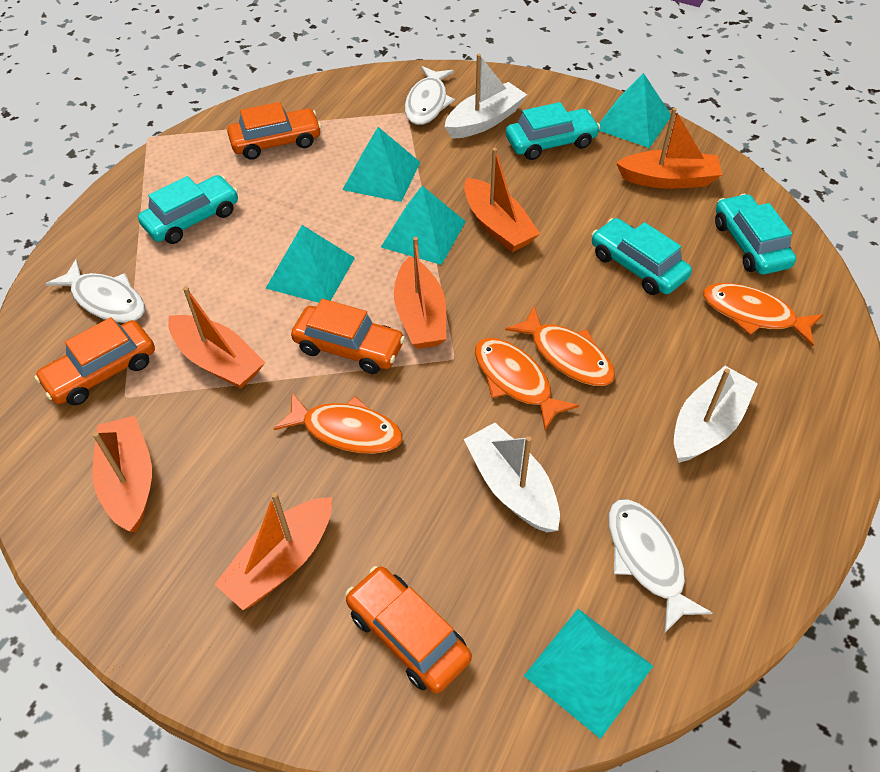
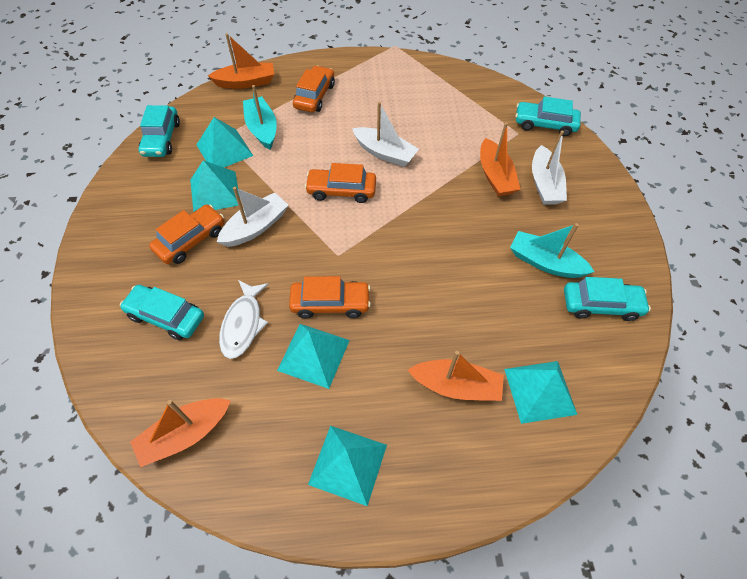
orange boat: [92,416,152,532] [168,286,265,389] [214,492,332,610] [394,237,447,349] [464,148,540,252] [616,108,722,189] = 6 -> [130,398,231,467] [208,33,274,89] [408,351,504,401] [480,122,521,197] = 4
orange fish: [274,393,403,454] [475,338,579,431] [505,306,615,386] [703,283,823,346] = 4 -> none = 0
turquoise boat: none = 0 -> [243,85,277,150] [510,223,594,278] = 2
white fish: [46,259,145,323] [405,66,455,125] [609,499,712,633] = 3 -> [219,280,269,359] = 1

